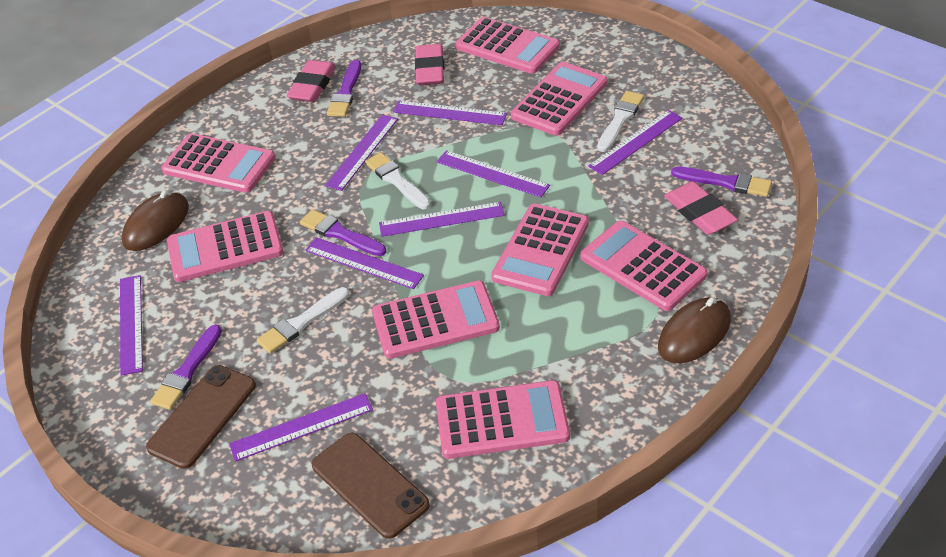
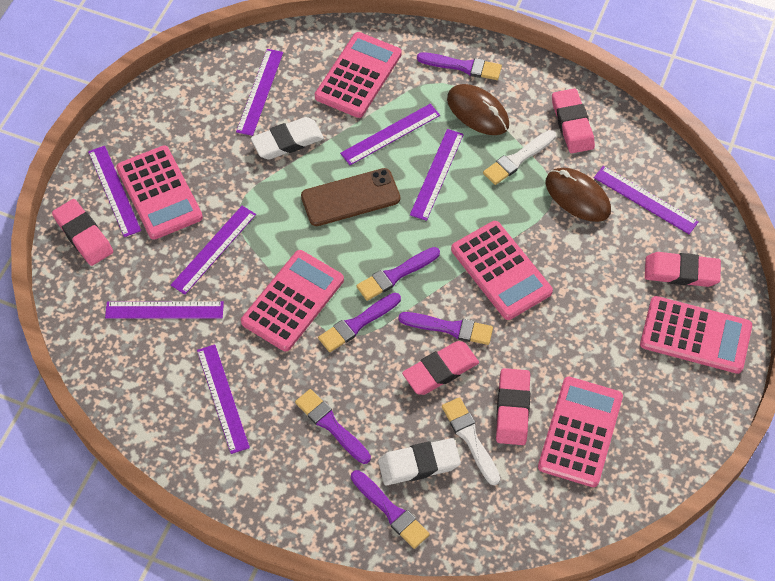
brown phone: [146,365,256,469] [312,433,430,539] = 2 -> [301,168,400,226] = 1
pink calculator: [161,133,276,193] [167,211,284,282] [372,280,500,359] [436,380,570,459] [455,17,560,74] [491,204,589,296] [511,62,607,136] [580,221,707,311] = 8 -> [116,145,203,240] [241,250,344,351] [315,32,402,118] [451,221,553,320] [538,377,623,487] [640,296,752,374] = 6
pink eraser: [287,60,336,102] [415,44,444,85] [664,181,738,235] = 3 -> [52,199,113,266] [402,341,479,395] [496,368,530,445] [552,88,595,153] [645,252,721,287] = 5
purple brush: [150,324,222,410] [300,209,386,256] [327,60,361,117] [671,166,772,197] = 4 -> [295,389,371,464] [318,293,401,352] [351,470,430,549] [356,247,440,301] [398,312,493,345] [417,52,502,80] = 6
white brush: [256,287,349,354] [365,152,431,209] [597,91,644,152] = 3 -> [442,397,500,485] [483,130,556,185] = 2
white eraser: none = 0 -> [251,117,324,160] [378,438,461,485] = 2

